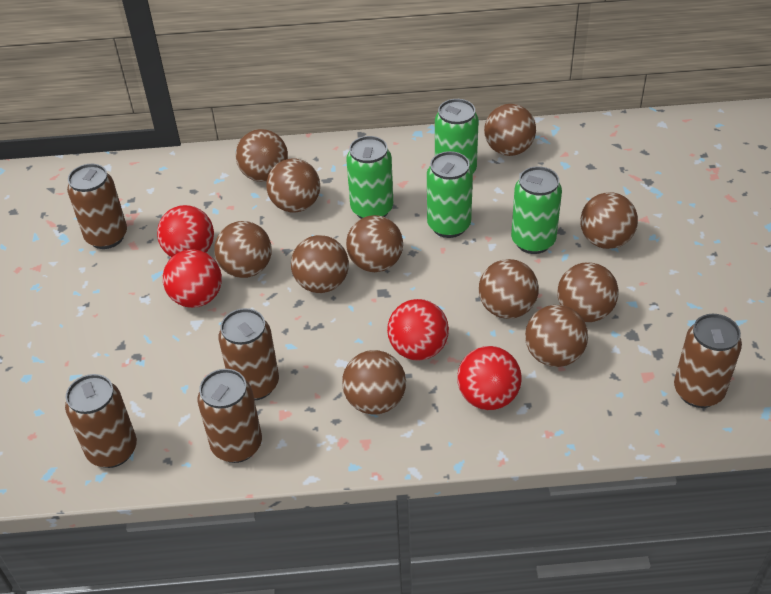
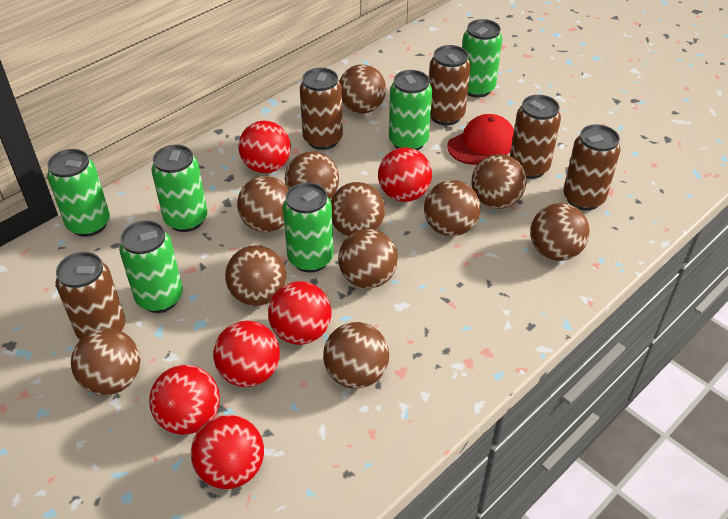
green can: [346,136,393,219] [427,151,473,238] [435,99,479,173] [511,166,562,254] = 4 -> [47,149,110,237] [119,221,183,313] [151,145,208,232] [283,182,334,273] [389,70,432,151] [462,19,502,98] = 6
red ball: [157,205,214,257] [163,249,222,308] [387,299,449,361] [457,346,522,410] = 4 -> [149,365,220,435] [191,415,264,489] [213,321,280,387] [238,121,291,173] [268,281,331,345] [378,148,432,202] = 6
red cap: none = 0 -> [447,114,514,165] = 1

